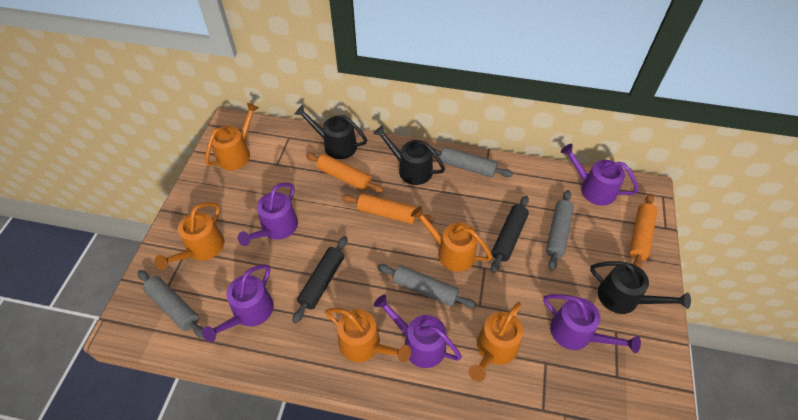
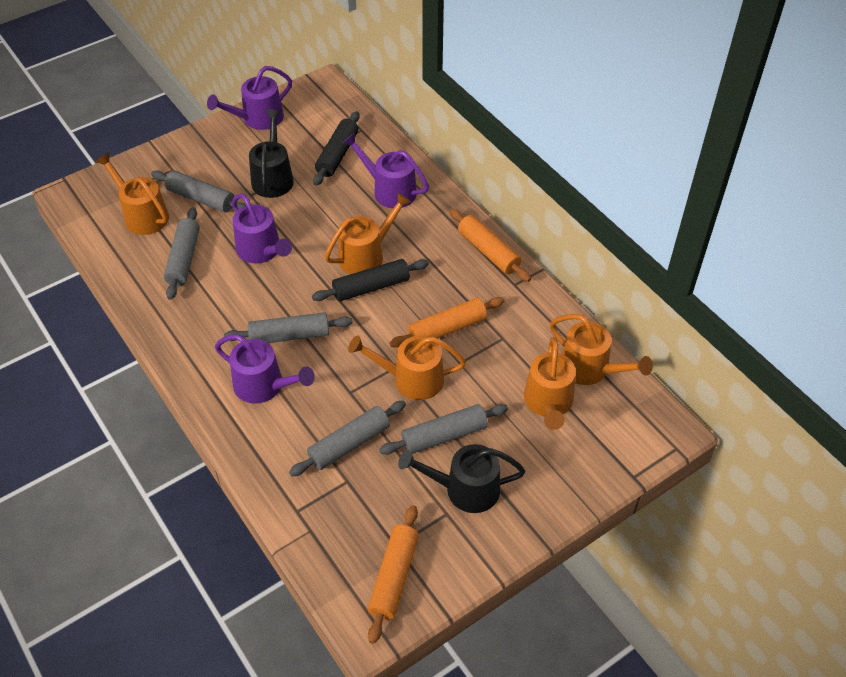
black watering can: [294,105,367,159] [373,125,445,185] [590,261,691,314] = 3 -> [249,110,294,198] [398,444,525,513] = 2
grey rolling pin: [138,270,204,338] [377,264,476,308] [432,147,513,178] [546,190,574,271] = 4 -> [151,170,247,212] [164,207,200,300] [224,312,353,343] [289,401,406,476] [379,404,508,455] = 5
purple watering can: [202,264,274,342] [238,183,298,246] [374,294,462,368] [543,294,641,353] [561,144,639,206] = 5 -> [207,66,292,130] [215,334,315,404] [232,193,292,263] [343,133,429,208] = 4

